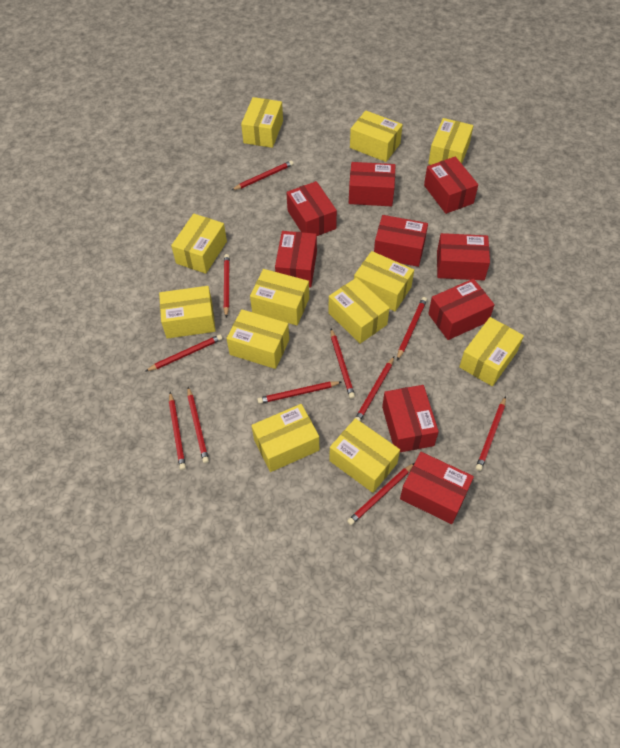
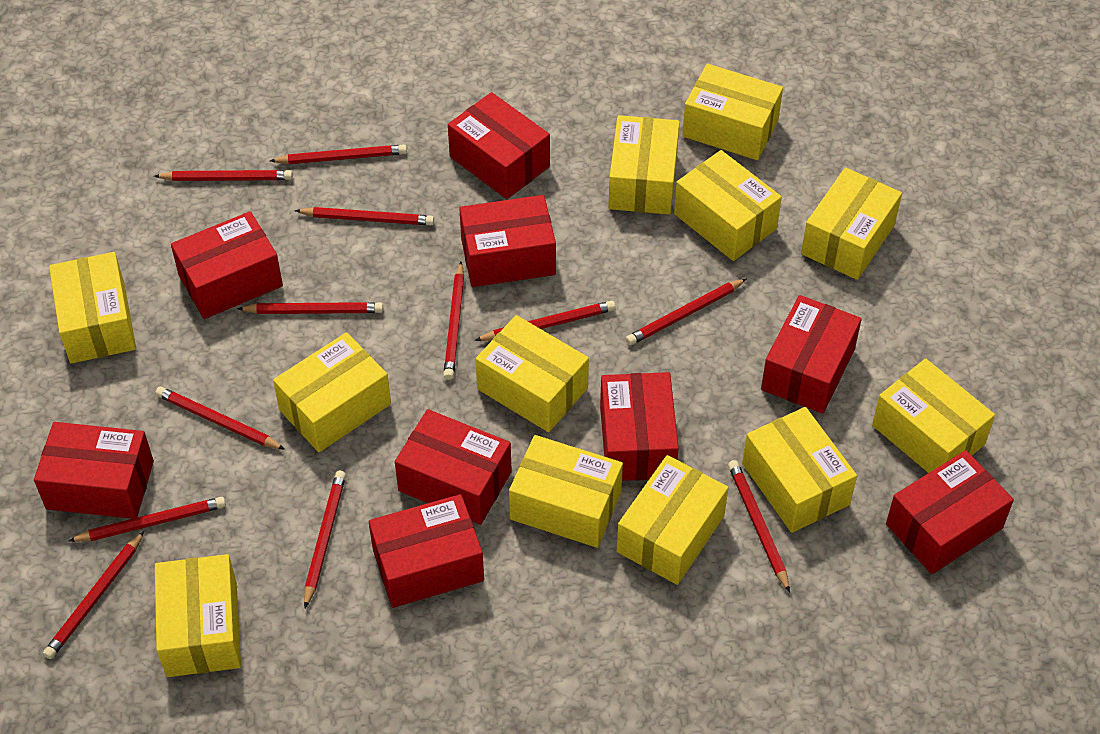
red pencil: [145,334,222,372] [169,392,186,470] [187,387,209,463] [224,254,230,318] [232,160,294,190] [257,381,341,404] [331,329,355,399] [347,463,414,525] [355,357,394,421] [397,297,427,360] [476,396,506,471] = 11 -> [43,531,144,659] [69,497,226,542] [154,170,293,181] [155,387,285,450] [237,302,383,314] [270,145,407,164] [295,207,434,225] [304,471,346,608] [443,262,464,380] [475,301,616,341] [626,278,747,345] [728,460,790,593] = 12

